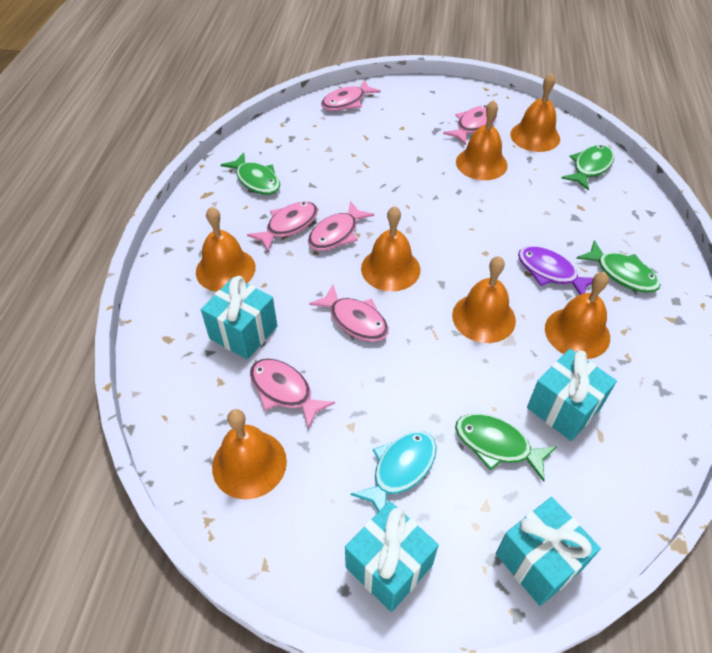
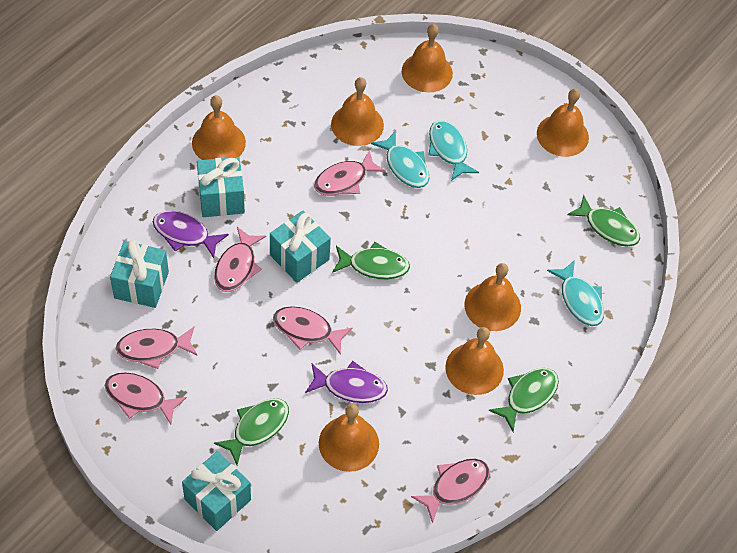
purple fish: [518,246,593,295] = 1 -> [153,211,229,258] [305,361,388,403] = 2
turquoise fish: [350,431,437,512] = 1 -> [371,131,430,188] [429,120,479,181] [547,260,604,326] = 3

